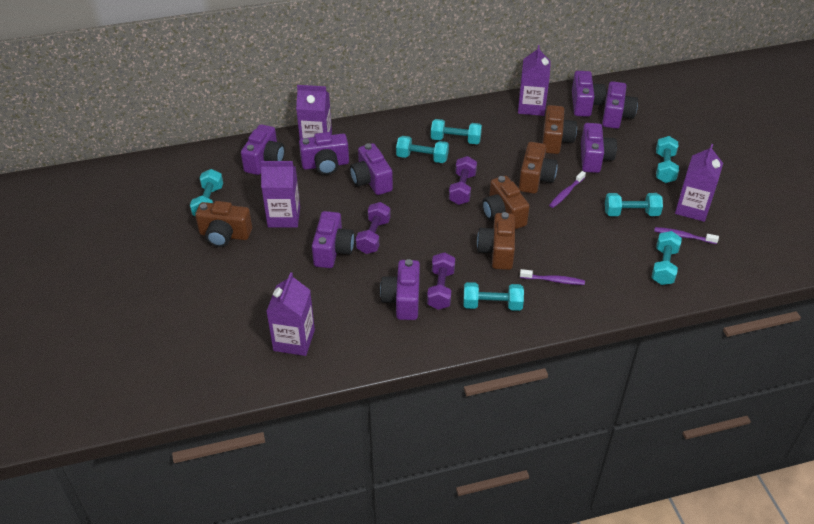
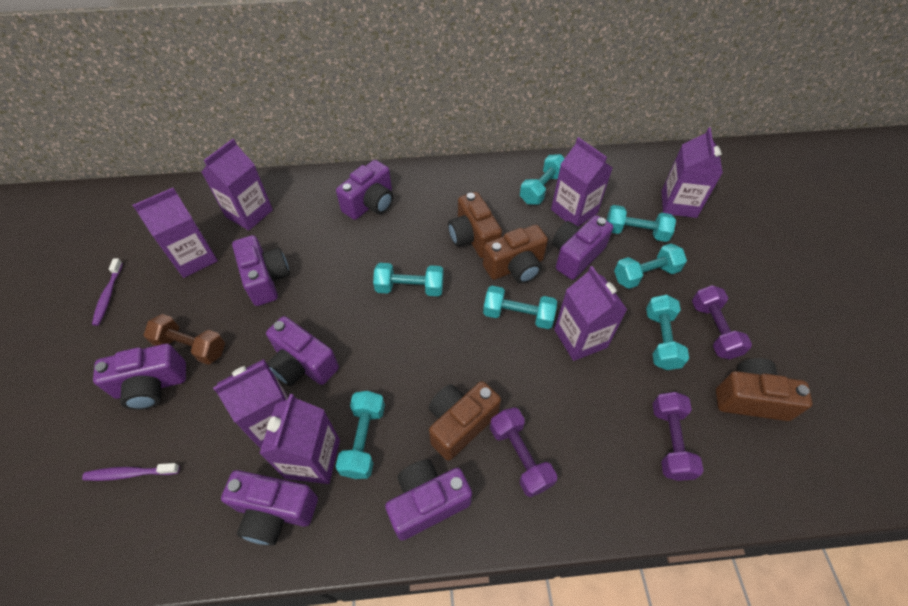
brown camera: [195,201,252,247] [477,212,515,270] [482,176,530,229] [519,142,558,194] [542,105,577,154] = 5 -> [429,381,501,461] [448,192,502,258] [483,225,548,284] [716,358,813,421] = 4
brown dumbbell: none = 0 -> [144,314,225,365] = 1
purple camera: [241,124,285,175] [299,132,349,175] [312,211,354,268] [350,143,393,195] [380,259,420,320] [572,71,606,117] [581,123,617,173] [602,81,638,129] = 8 -> [93,344,186,410] [221,470,318,545] [232,235,290,306] [266,316,339,386] [336,160,393,220] [385,459,472,540] [552,215,613,280] = 7
purple carton: [261,161,300,228] [266,272,315,356] [296,85,332,139] [518,45,551,116] [675,144,723,222] = 5 -> [133,188,218,278] [201,139,273,230] [213,359,288,449] [259,394,340,484] [551,137,612,226] [554,266,627,361] [662,127,723,218] = 7
purple toothbrush: [520,269,585,285] [549,171,586,208] [654,227,719,244] = 3 -> [82,463,180,481] [92,258,123,326] = 2

